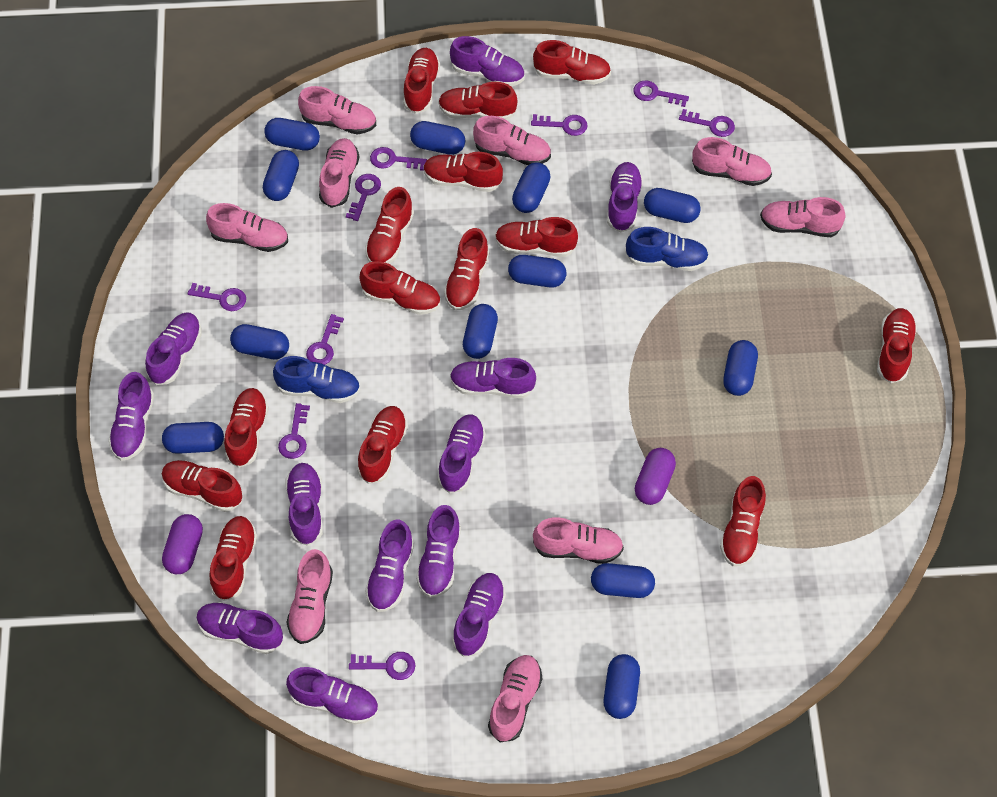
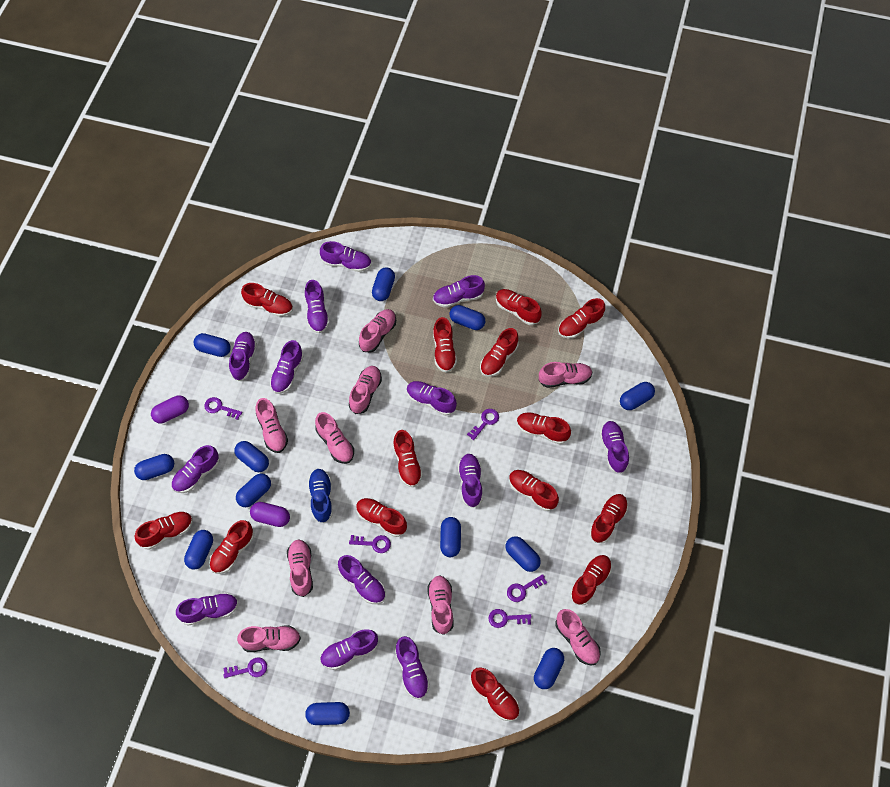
blue shoe: [273,356,360,403] [626,227,709,271] = 2 -> [308,469,333,523] = 1
purple key: [187,283,246,311] [278,403,310,459] [306,314,344,365] [346,174,381,221] [349,652,415,680] [370,147,427,171] [531,114,588,136] [633,80,689,107] [679,109,735,137] = 9 -> [204,397,242,420] [223,657,267,678] [349,535,391,553] [467,409,499,440] [488,609,532,628] [507,574,547,602] = 6
purple shoe: [108,372,154,461] [145,312,202,385] [197,602,283,654] [285,463,323,546] [286,667,378,725] [365,520,414,612] [416,505,461,598] [438,415,486,493] [450,36,524,86] [450,358,536,398] [452,573,506,657] [607,162,643,233] = 12 -> [171,445,220,493] [176,592,238,626] [229,332,257,381] [270,340,304,394] [305,280,330,333] [320,241,372,272] [320,629,378,670] [338,555,386,604] [395,636,430,700] [407,381,457,416] [433,275,485,308] [458,454,483,508] [600,421,629,474] = 13

